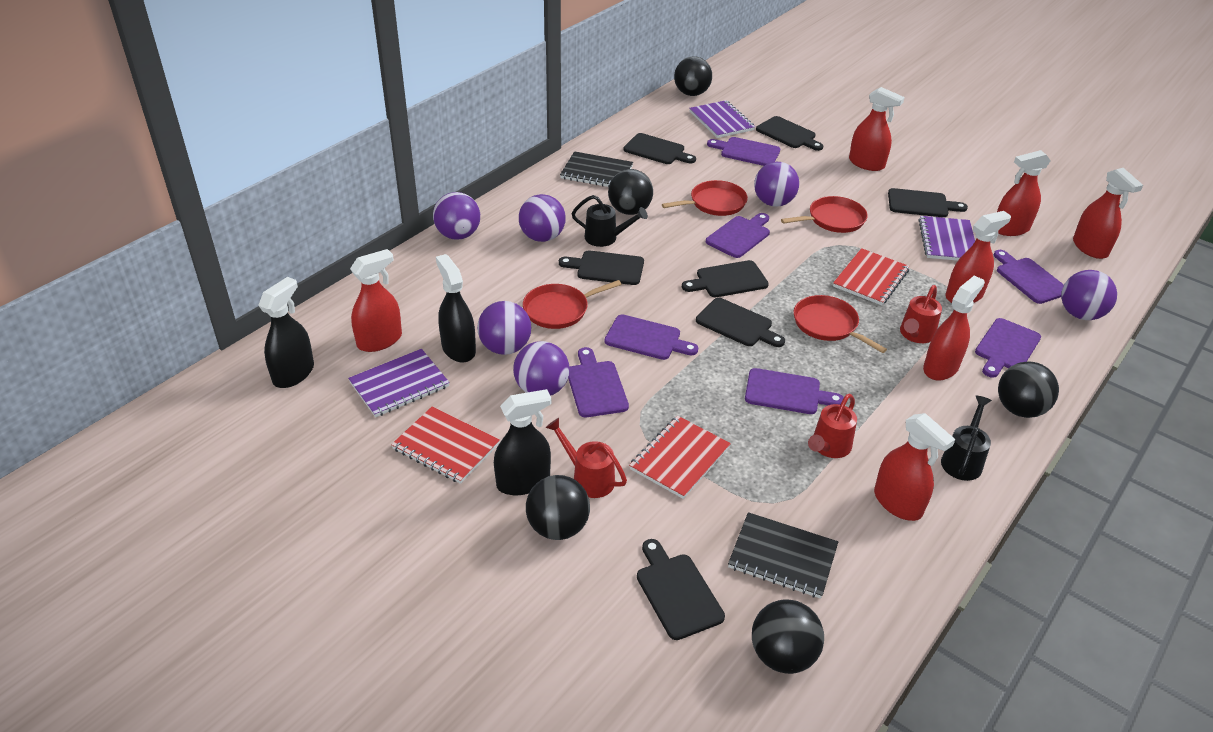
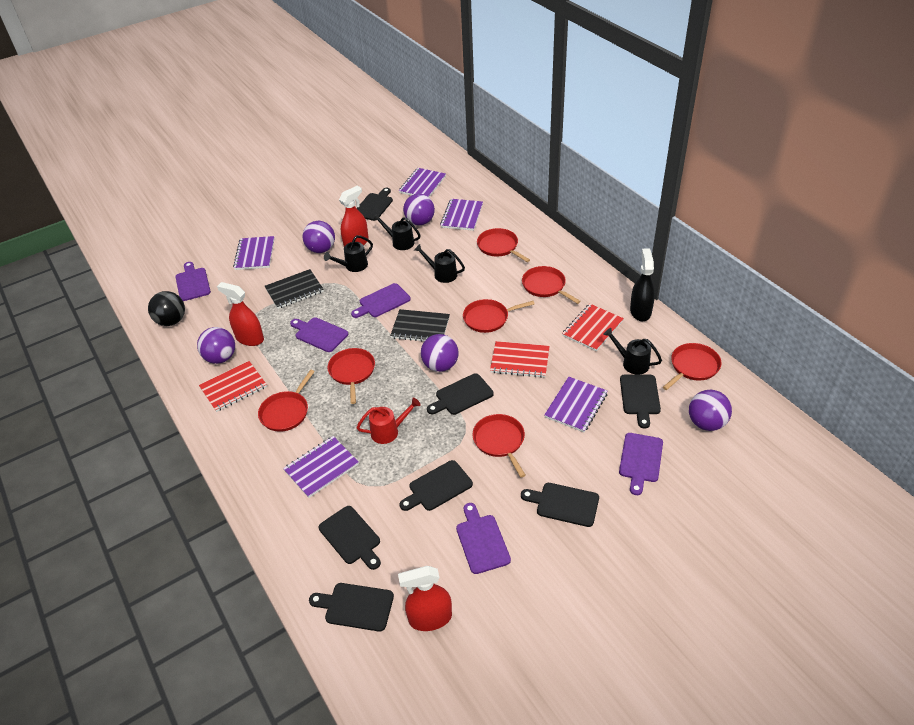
black ball: [526,475,590,540] [608,169,653,215] [674,56,712,96] [752,599,824,674] [998,361,1059,418] = 5 -> [148,291,185,326] = 1
black spray bottle: [258,277,314,388] [436,254,476,363] [494,389,551,495] = 3 -> [630,249,655,321] = 1
black watering can: [571,195,648,247] [941,396,992,481] = 2 -> [324,235,373,272] [373,213,421,250] [414,244,465,283] [603,328,662,375] = 4
purple ball: [433,192,480,240] [477,301,531,355] [513,341,570,396] [519,194,566,242] [754,162,799,207] [1061,270,1117,320] = 6 -> [197,327,235,364] [302,221,335,253] [403,194,435,225] [421,334,458,372] [689,390,732,431] = 5
purple cutting board: [568,347,629,417] [605,314,698,360] [706,213,770,258] [707,137,780,166] [745,368,844,414] [975,318,1041,378] [994,250,1064,304] = 7 -> [175,262,211,301] [290,317,348,352] [351,283,411,318] [456,503,511,574] [619,433,663,495] = 5
purple notebook: [348,349,450,417] [689,100,755,138] [919,216,975,261] = 3 -> [233,236,275,270] [283,436,359,498] [399,168,446,197] [440,199,483,231] [544,377,607,432] = 5
red pan: [523,280,622,329] [662,180,748,216] [781,196,868,233] [794,295,887,353] = 4 -> [258,370,315,432] [328,348,375,404] [463,299,535,333] [473,414,526,477] [477,228,530,262] [522,266,581,304] [663,343,722,390] = 7
red spray bottle: [350,249,402,352] [849,87,905,171] [874,413,955,521] [923,275,985,381] [946,211,1011,303] [997,150,1051,236] [1073,168,1143,259] = 7 -> [217,282,264,346] [339,186,369,246] [398,566,452,631] = 3
red watering can: [546,418,627,498] [808,394,857,458] [900,285,942,343] = 3 -> [356,398,421,444] = 1

